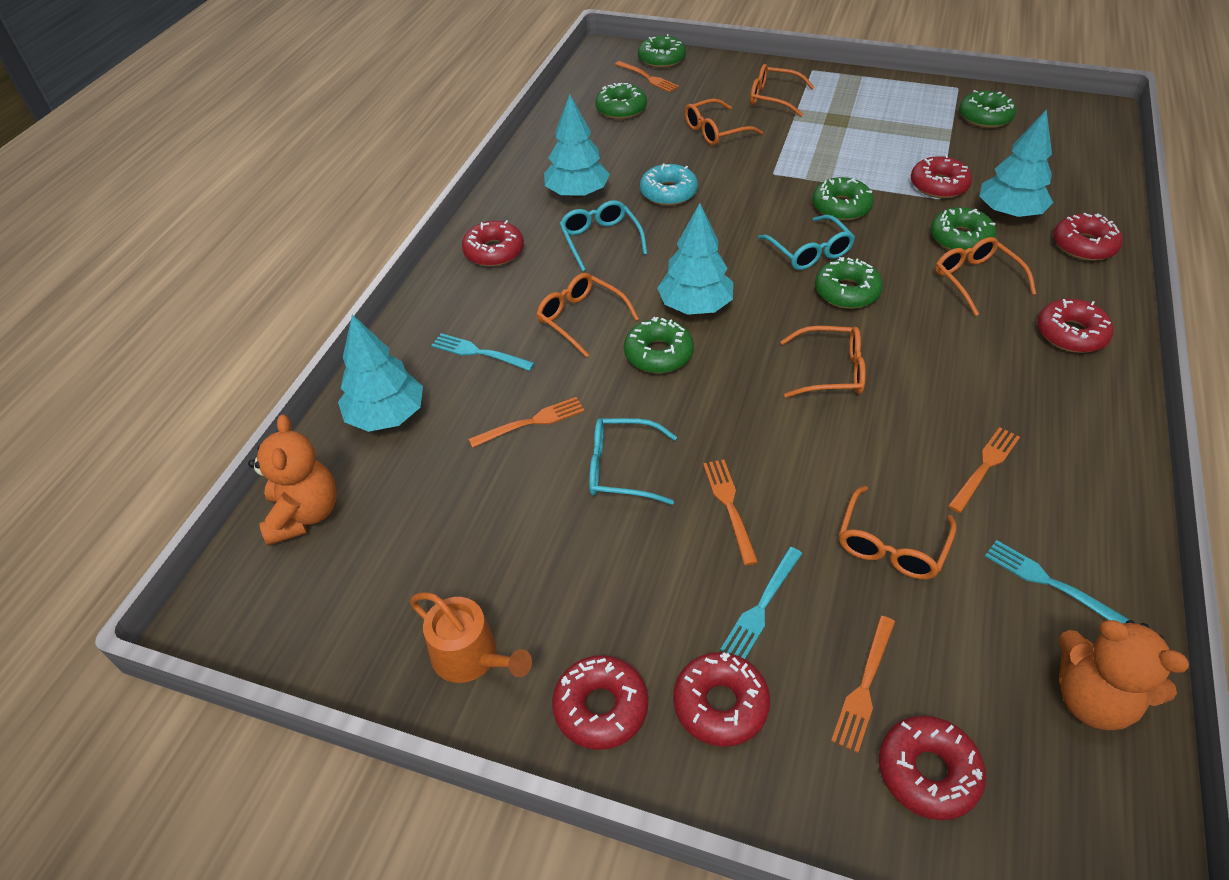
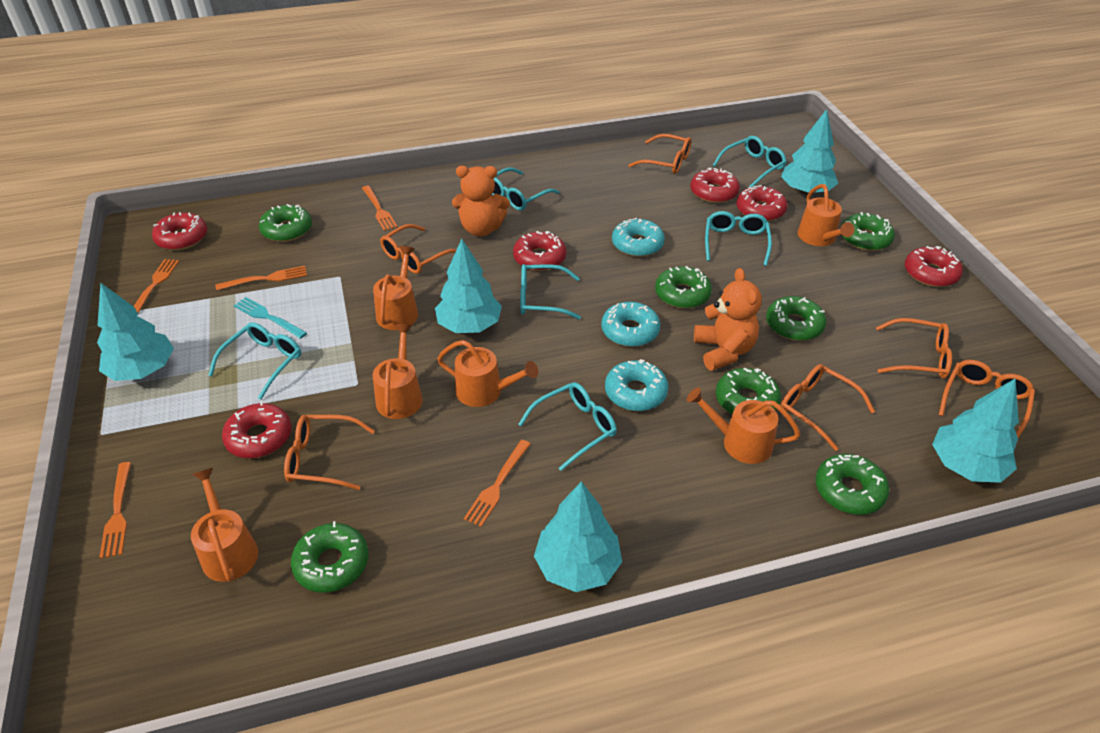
orange watering can: [410,592,532,683] = 1 -> [191,468,258,582] [373,246,418,330] [373,324,423,419] [437,340,538,407] [687,387,800,464] [798,184,855,246] = 6
red donut: [462,220,524,267] [552,655,648,750] [673,652,770,747] [879,716,986,820] [911,155,972,198] [1037,299,1114,353] [1053,213,1123,261] = 7 -> [152,212,207,250] [222,401,291,458] [513,231,566,271] [690,167,740,203] [736,185,788,221] [905,246,963,287] = 6
turquoise donut: [640,163,698,206] = 1 -> [601,302,660,347] [605,359,669,411] [612,218,665,257] = 3
turquoise fork: [431,333,535,371] [720,547,802,659] [985,540,1129,624] = 3 -> [233,297,307,339] = 1
turquoise glasses: [559,200,647,272] [589,418,677,505] [758,215,855,270] = 3 -> [208,323,301,400] [492,168,559,211] [518,382,617,471] [520,264,581,319] [705,211,772,266] [713,136,787,187] = 6
turquoise tree: [338,314,423,432] [544,94,610,198] [657,203,733,315] [979,109,1053,218] = 4 -> [97,282,174,381] [435,239,502,333] [534,481,622,592] [781,109,838,195] [932,378,1019,483] = 5

